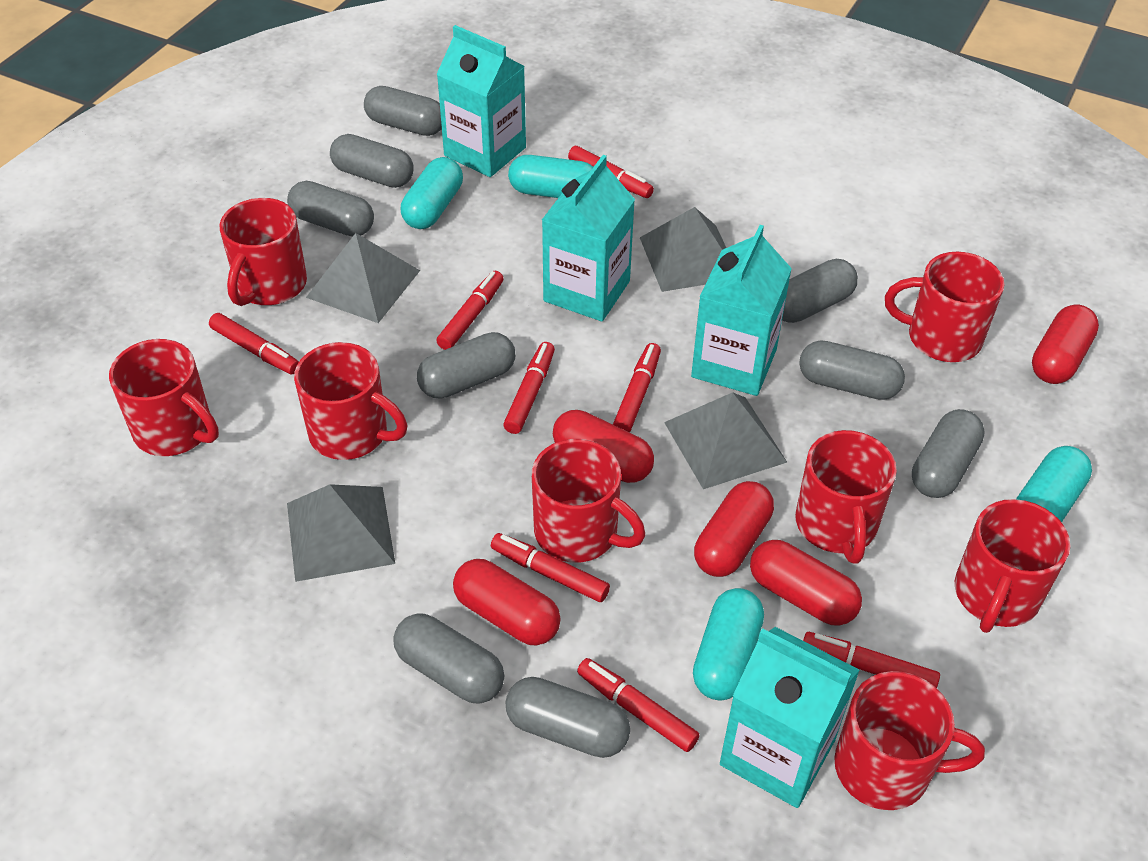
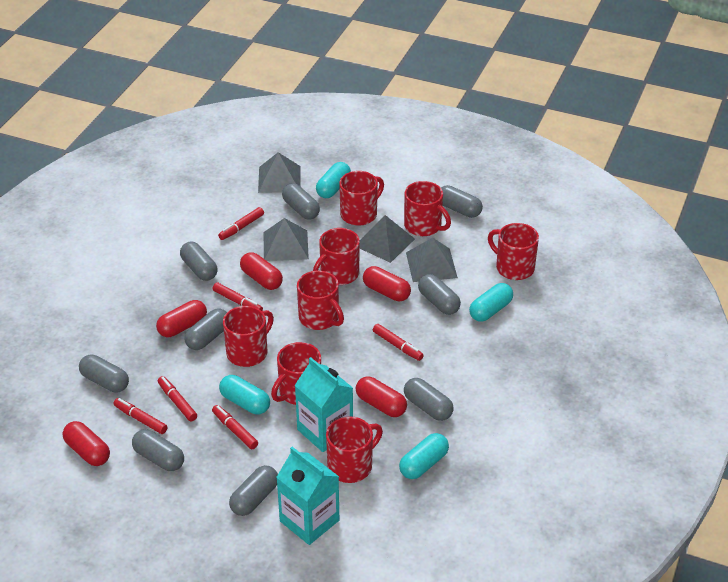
red marker: [209,313,299,374] [436,271,504,350] [491,533,610,602] [503,342,555,434] [568,146,654,198] [577,658,699,752] [613,343,661,433] [803,632,940,688] = 8 -> [113,398,167,434] [158,376,197,421] [212,282,263,311] [212,405,258,449] [218,207,264,240] [373,324,424,361] = 6
turquoise carton: [437,25,526,177] [542,155,635,321] [691,225,792,396] [720,627,860,808] = 4 -> [276,447,339,545] [295,357,353,452] = 2

